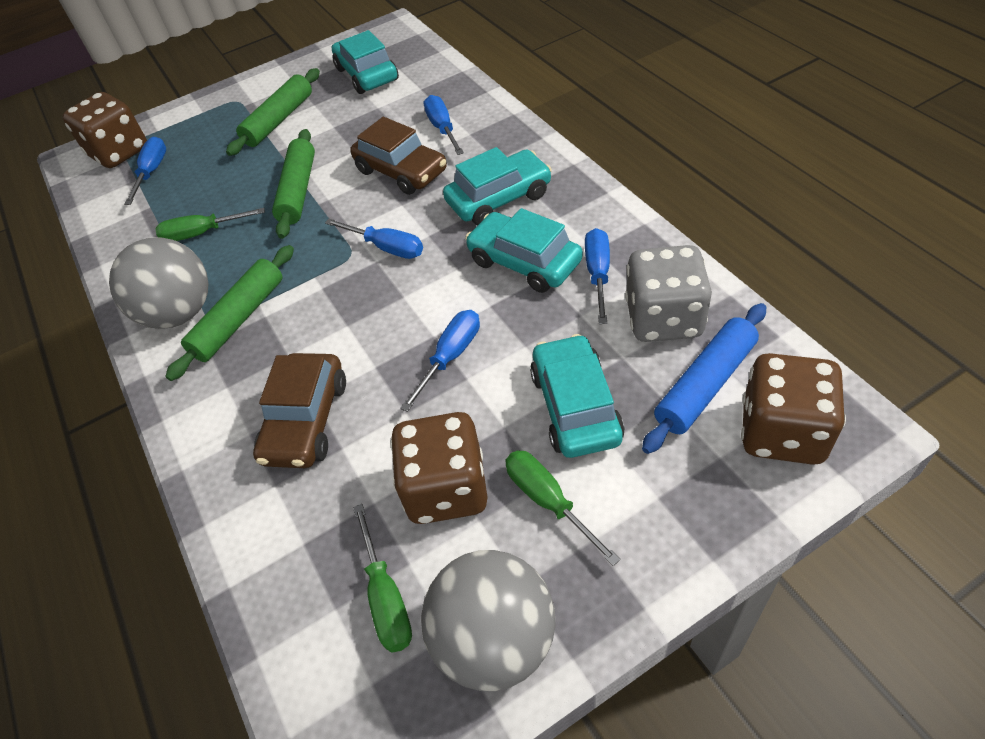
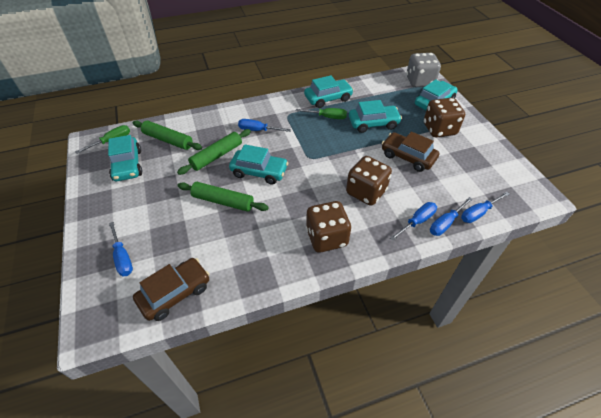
blue rolling pin: [642,303,766,454] = 1 -> none = 0
green screwdriver: [155,208,265,241] [353,504,412,653] [505,450,621,566] = 3 -> [75,125,130,154] [296,108,347,119] = 2
grey ball: [109,237,208,329] [421,550,556,691] = 2 -> none = 0
turquoise car: [332,30,399,94] [443,147,552,225] [465,208,583,293] [530,334,625,458] = 4 -> [108,135,143,181] [229,144,289,185] [304,75,354,108] [349,100,402,133] [415,79,458,110] = 5

